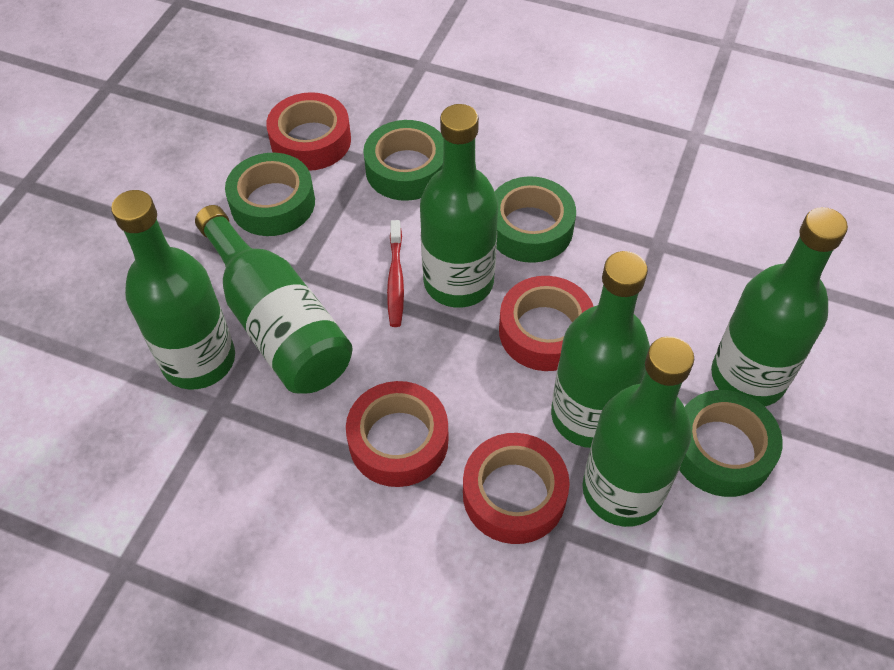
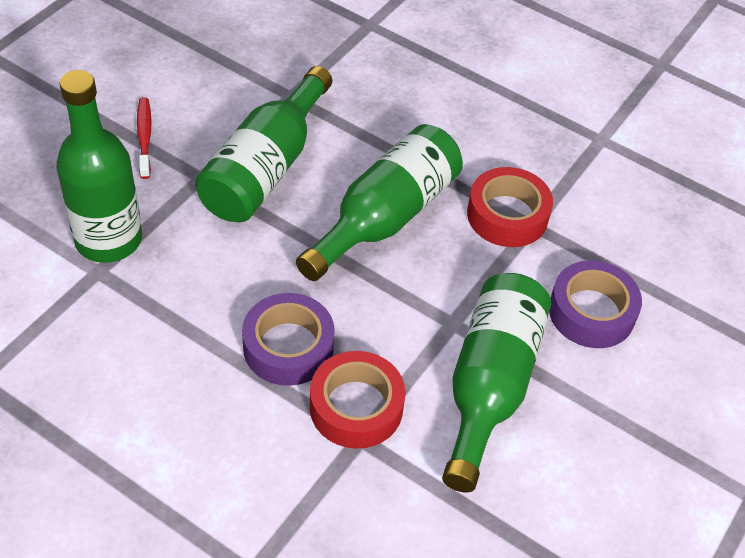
green bottle: [111,190,235,389] [195,205,353,394] [420,104,498,308] [551,251,650,448] [583,336,694,527] [711,207,848,406] = 6 -> [56,70,142,263] [195,66,332,222] [296,124,463,281] [442,273,551,493] = 4
green tape: [225,153,315,236] [363,120,443,201] [494,176,576,263] [679,390,783,497] = 4 -> none = 0
purple tape: none = 0 -> [242,293,335,386] [549,260,642,348] = 2
red tape: [266,92,351,171] [346,381,448,487] [463,433,570,544] [499,276,594,371] = 4 -> [310,351,405,449] [467,167,553,247] = 2

